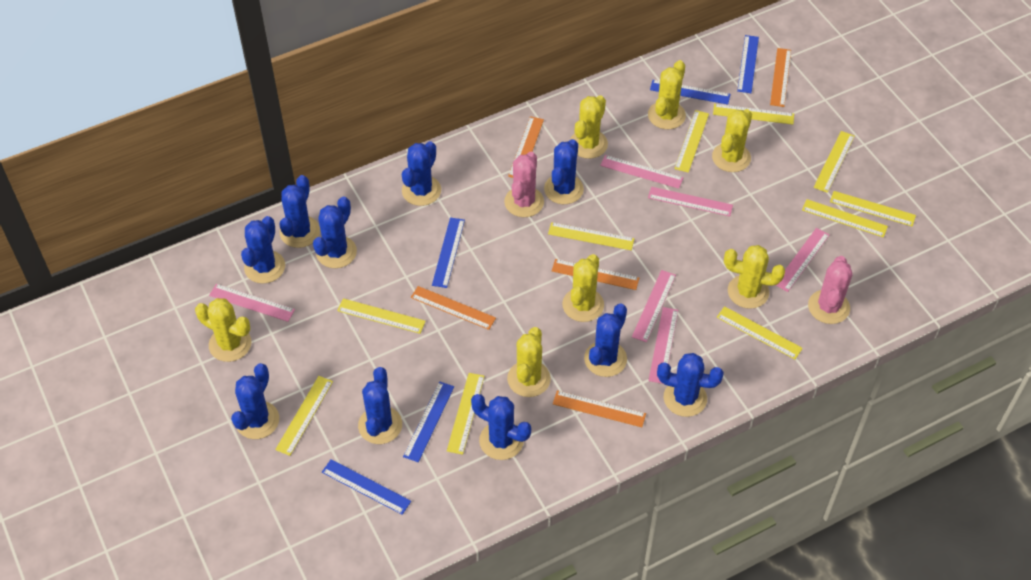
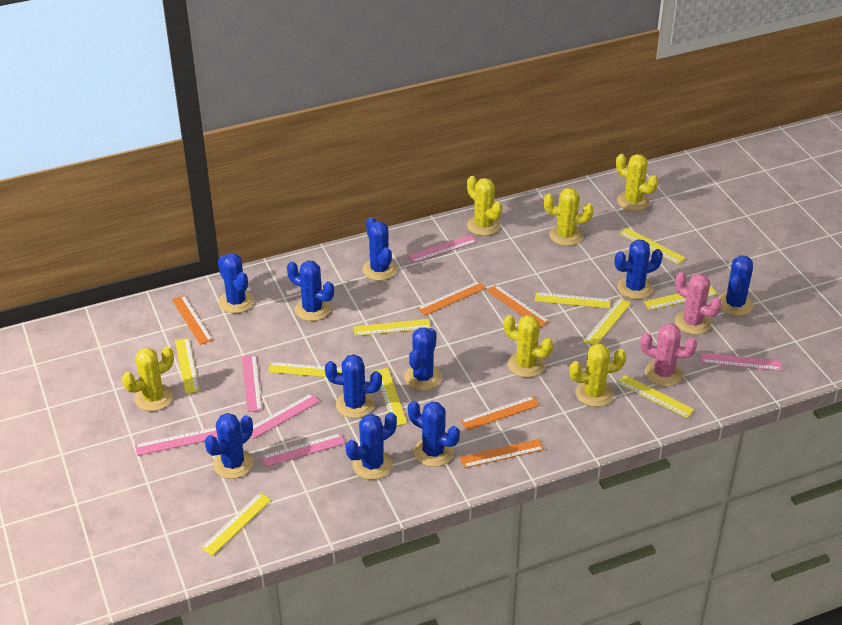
blue ruler: [322,459,411,515] [403,381,454,462] [432,217,465,288] [650,80,730,105] [737,35,759,93] = 5 -> none = 0
yellow cactus: [195,298,252,362] [507,327,551,397] [562,254,604,322] [570,95,608,159] [648,60,686,129] [712,109,752,172] [724,245,785,309] = 7 -> [122,347,174,411] [467,176,503,236] [504,315,553,378] [544,188,594,246] [569,343,626,407] [616,154,658,211] = 6

